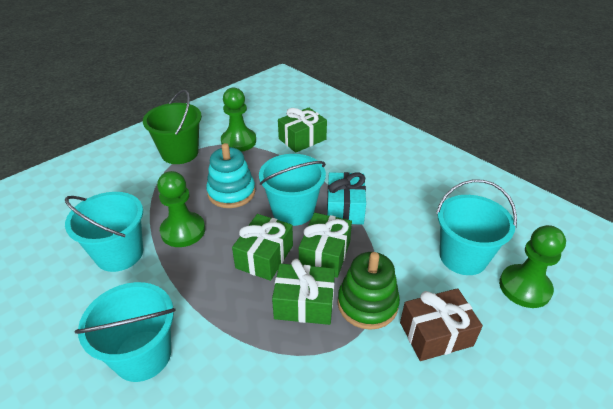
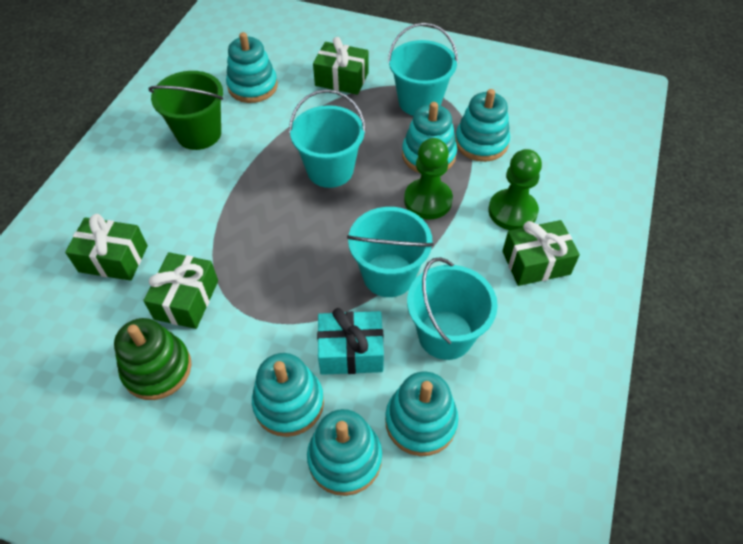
brown gift: [400,288,483,361] = 1 -> none = 0
green pawn: [157,171,205,247] [221,88,256,152] [499,225,566,308] = 3 -> [404,138,453,219] [488,149,542,230] = 2
turquoise stacking toy: [206,143,255,208] = 1 -> [226,32,278,103] [252,353,324,437] [307,409,382,496] [385,372,458,456] [402,102,457,173] [455,89,510,162] = 6

